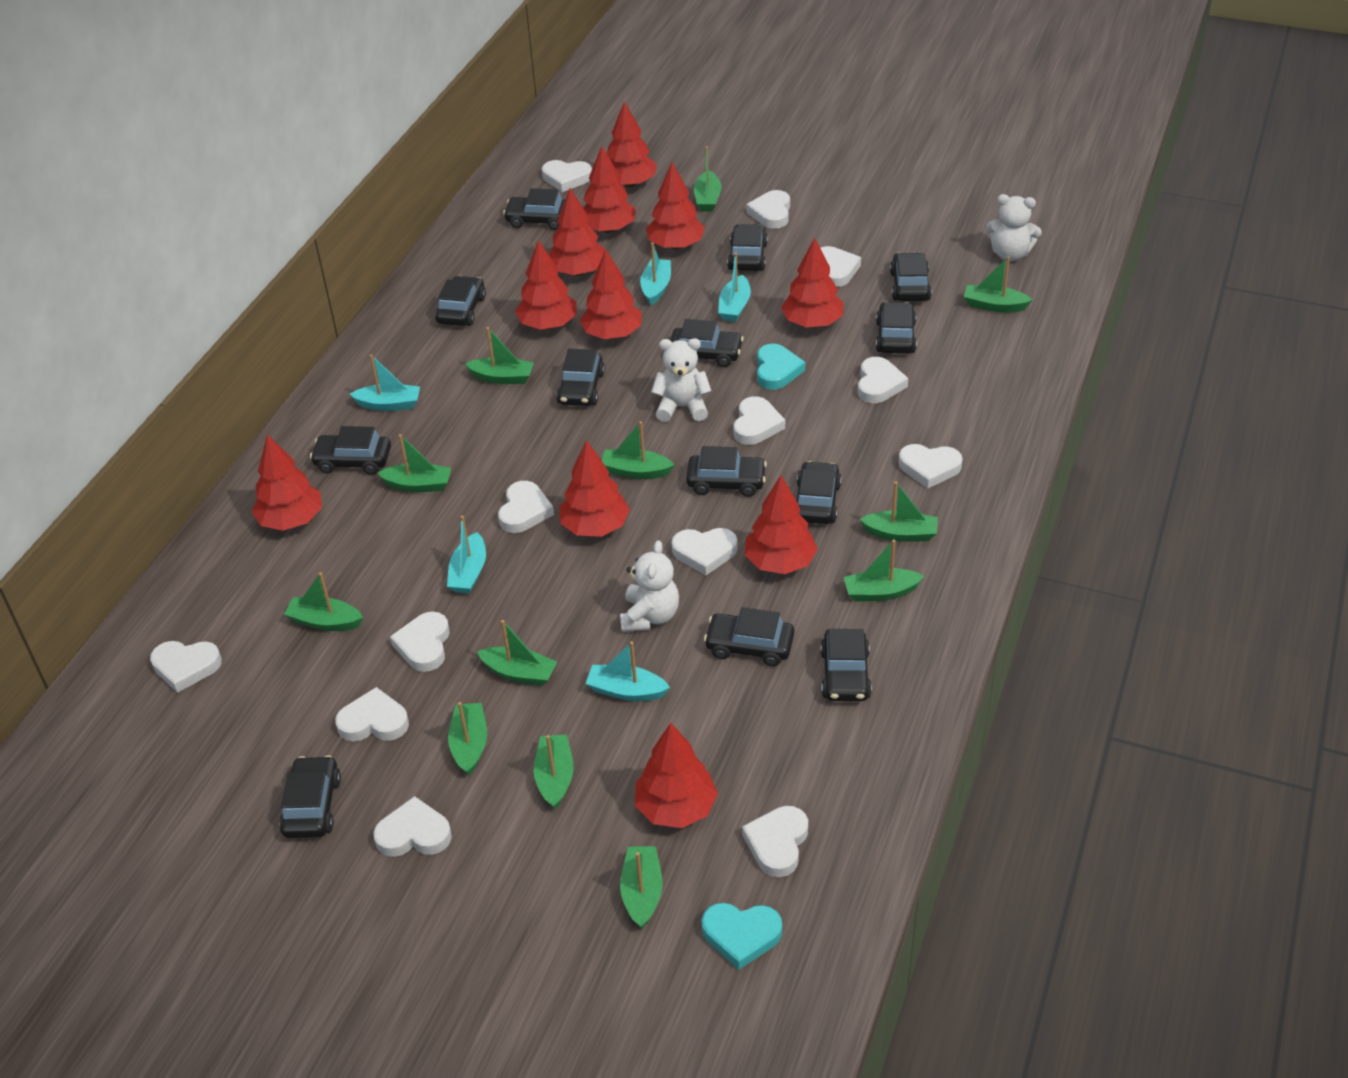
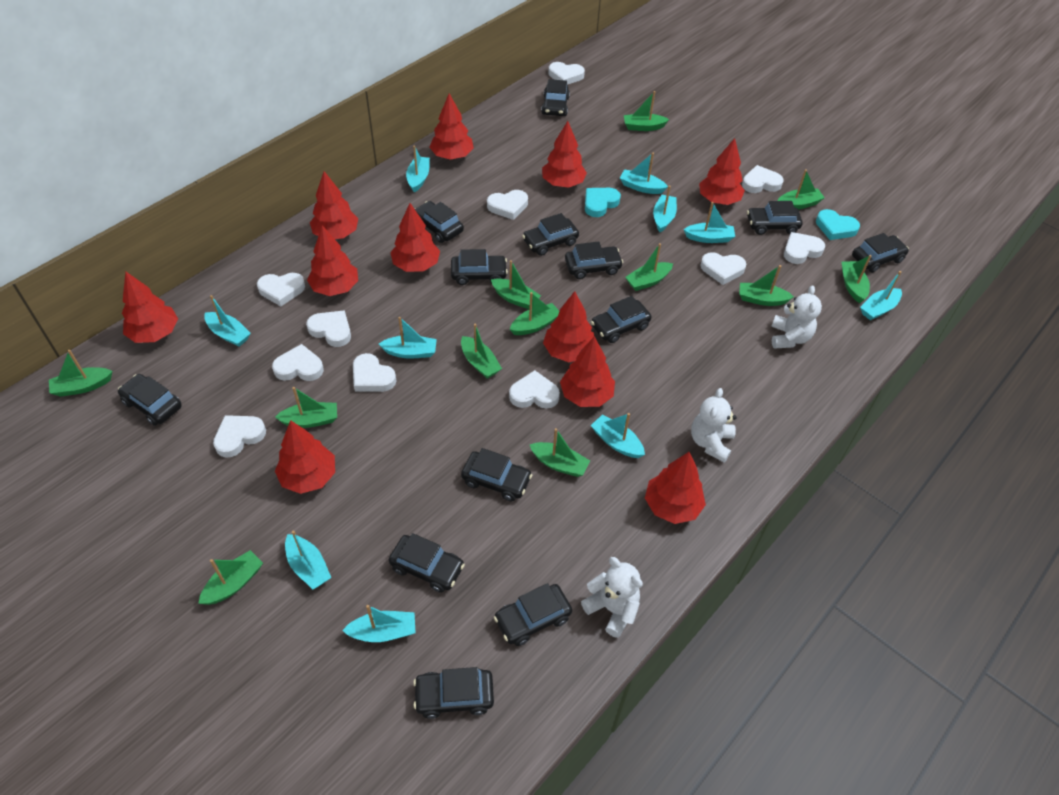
turquoise boat: [350,354,420,411] [447,515,486,594] [586,641,670,701] [640,243,671,305] [718,252,751,322] = 5 -> [204,295,251,347] [285,531,331,589] [342,605,415,642] [379,317,437,358] [406,145,430,193] [591,413,645,458] [620,153,668,194] [653,185,677,232] [684,202,735,243] [860,271,902,320] = 10
white heart: [150,641,222,693] [335,687,409,741] [373,796,452,857] [390,612,450,672] [498,481,554,533] [542,160,592,192] [672,528,738,575] [733,396,785,445] [742,806,808,877] [746,190,790,229] [820,246,861,287] [858,357,908,403] [898,444,963,488] = 13 -> [213,415,266,458] [257,273,305,306] [272,344,324,381] [306,310,351,347] [353,353,396,392] [487,190,528,220] [509,370,560,409] [548,62,585,85] [700,252,746,285] [742,165,784,193] [784,232,825,264] = 11

